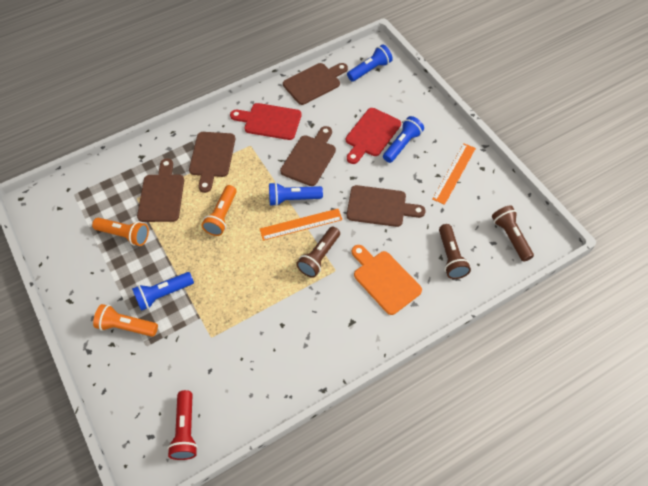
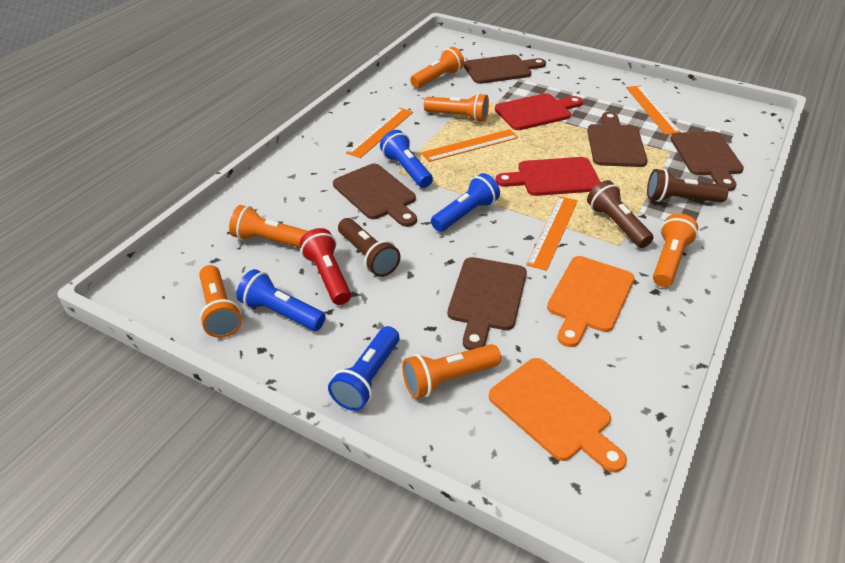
orange cutting board: [352,245,422,315] = 1 -> [489,358,627,473] [547,256,635,347] = 2
orange flashlight: [92,218,149,246] [93,304,158,337] [201,185,237,236] = 3 -> [199,265,242,338] [229,205,308,248] [402,344,501,399] [410,47,464,88] [424,93,489,122] [653,213,698,287] = 6
orange ruler: [260,209,342,241] [432,143,476,205] = 2 -> [346,108,413,158] [421,129,518,162] [526,196,578,271] [626,86,681,135] = 4

